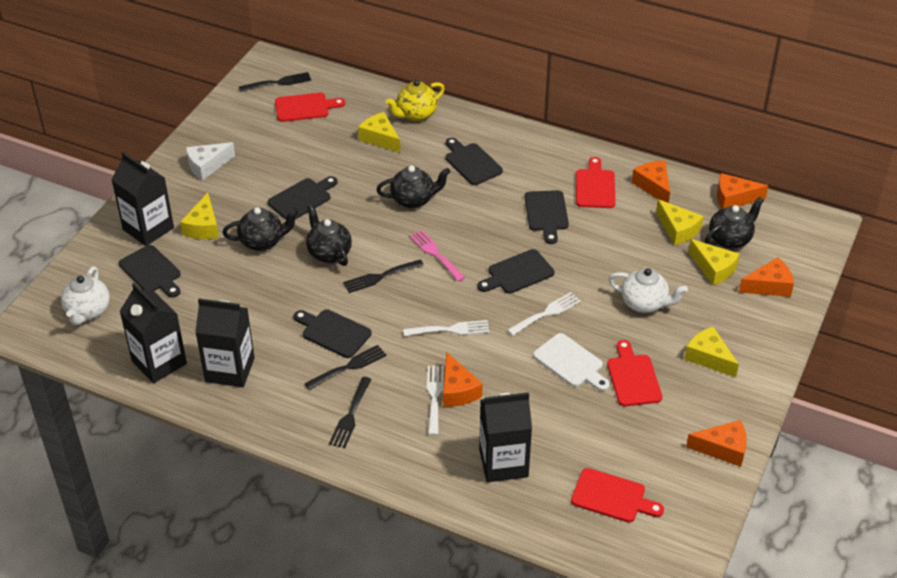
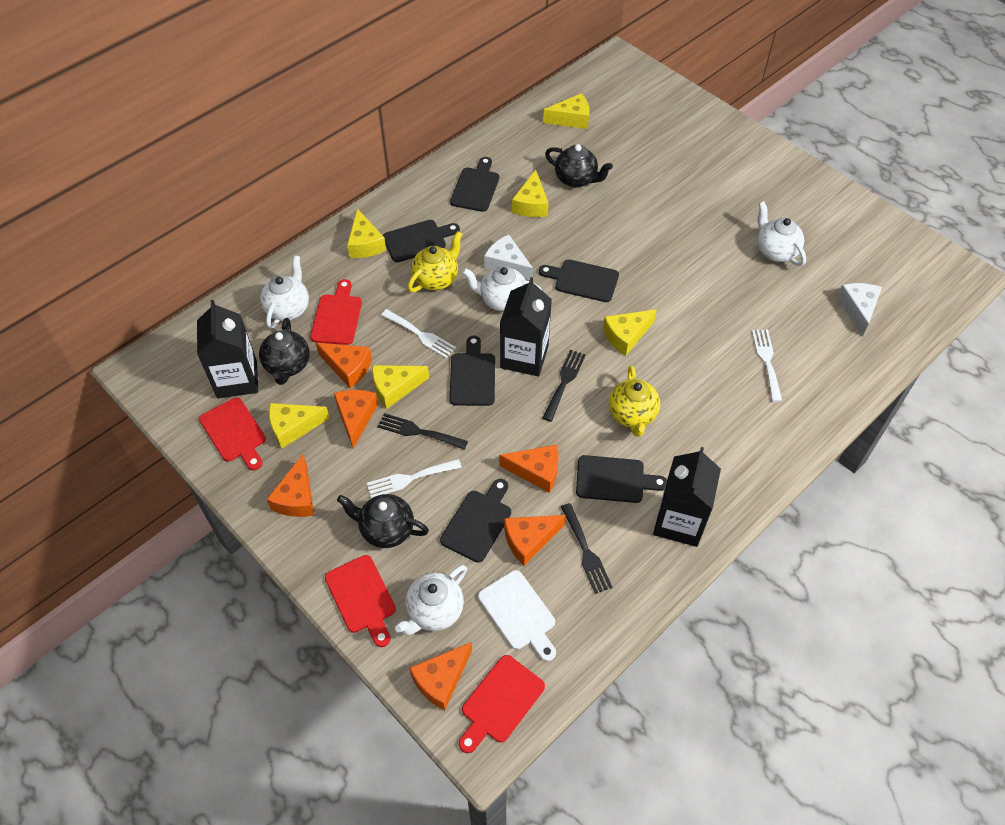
black carton: [111,152,174,246] [119,283,187,383] [195,298,255,387] [479,392,532,482] = 4 -> [197,300,258,399] [500,277,552,376] [653,447,721,547] = 3
black fork: [239,72,311,92] [305,345,387,390] [329,377,372,448] [343,259,424,293] = 4 -> [377,413,468,450] [542,350,586,422] [561,503,613,594] = 3
black teapot: [222,207,298,251] [306,205,352,266] [376,166,450,208] [705,197,764,249] = 4 -> [259,318,310,385] [337,494,429,548] [545,144,613,187] = 3
orange cheese: [443,352,483,407] [632,161,670,203] [686,420,747,467] [717,173,768,209] [739,257,794,297] = 5 -> [267,454,314,517] [316,343,372,388] [334,390,378,448] [409,642,472,710] [499,445,558,493] [504,515,566,566] = 6
pink fork: [410,230,465,282] = 1 -> none = 0
white cheese: [186,142,235,181] = 1 -> [484,234,533,280] [837,283,882,337] = 2
white teapot: [61,266,110,325] [609,268,688,313] = 2 -> [260,255,309,329] [395,565,467,635] [462,266,542,311] [757,201,806,266] = 4
yellow cheese: [180,193,219,239] [358,112,400,153] [656,199,703,245] [684,327,739,377] [689,239,740,286] = 5 -> [269,403,330,449] [347,208,386,258] [372,365,429,409] [512,170,549,217] [543,94,590,129] [603,310,657,356] = 6
yellow teapot: [386,80,445,121] = 1 -> [408,231,462,292] [609,366,660,437] = 2

